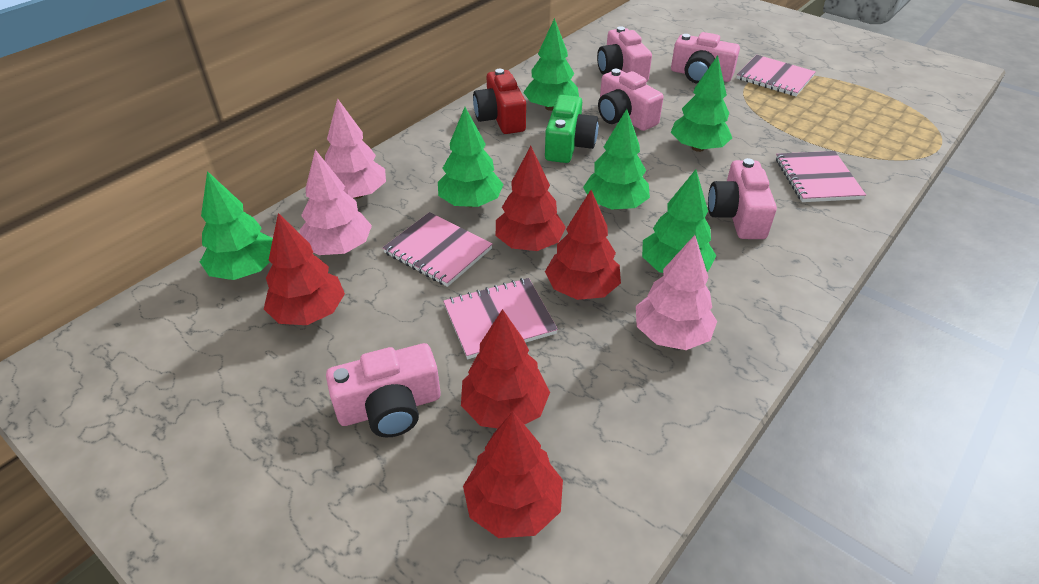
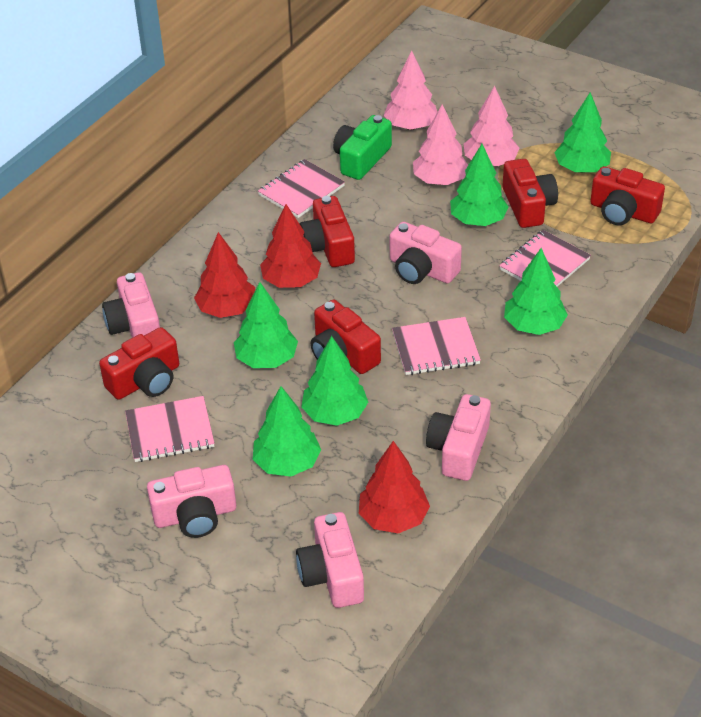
red camera: [473,69,526,134] = 1 -> [99,327,179,400] [299,196,355,267] [311,299,381,374] [503,159,558,228] [590,166,665,225] = 5
red tree: [264,213,345,325] [461,309,550,429] [463,411,563,538] [496,146,566,251] [545,190,621,300] = 5 -> [194,232,255,318] [260,204,321,288] [359,441,430,534] = 3

